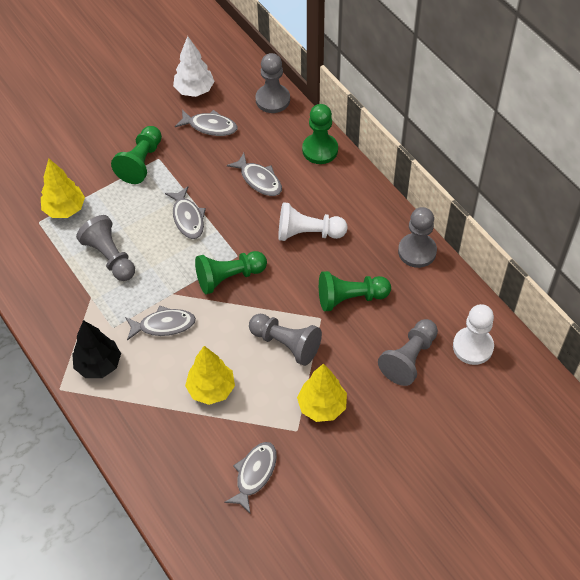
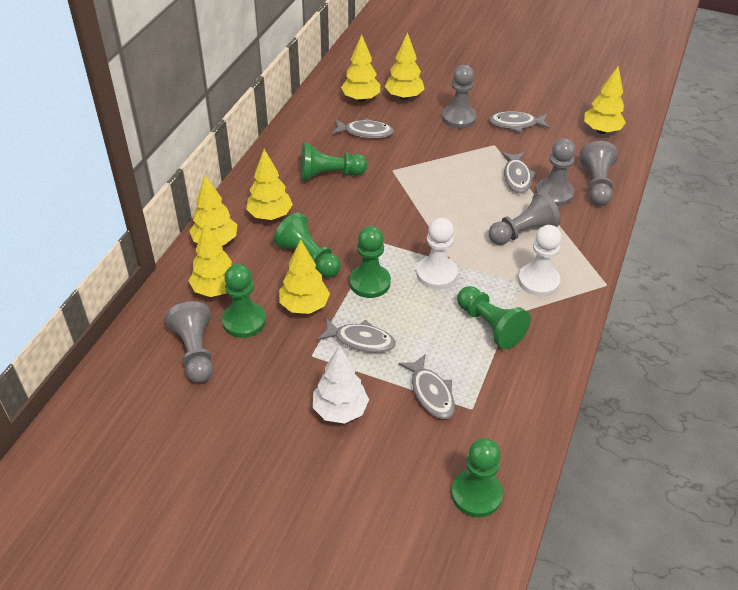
black tree: [72,320,121,378] = 1 -> none = 0
green pawn: [111,126,162,184] [195,251,267,294] [302,104,338,164] [319,271,391,311] = 4 -> [222,264,266,338] [273,213,341,277] [301,143,367,181] [349,226,391,298] [451,438,503,518] [457,286,531,349] = 6
yellow tree: [41,159,85,218] [185,346,235,405] [297,364,347,422] = 3 -> [189,175,237,245] [189,223,232,297] [246,149,293,220] [279,239,330,314] [341,34,380,102] [385,32,424,100] [584,66,626,134] = 7

